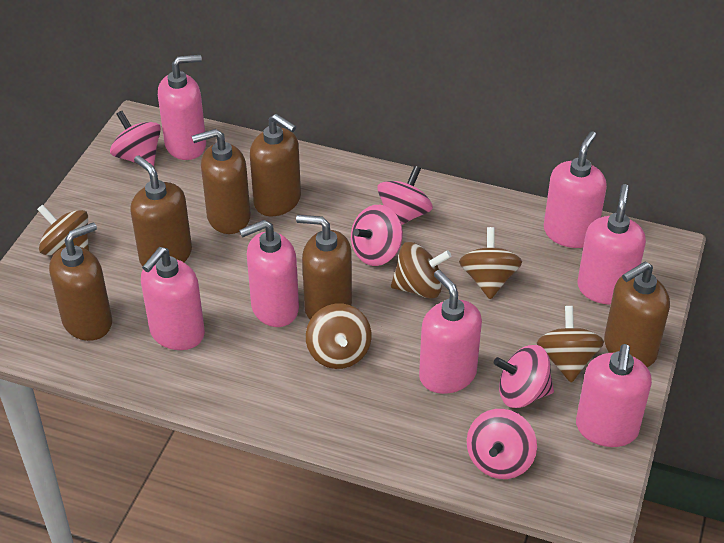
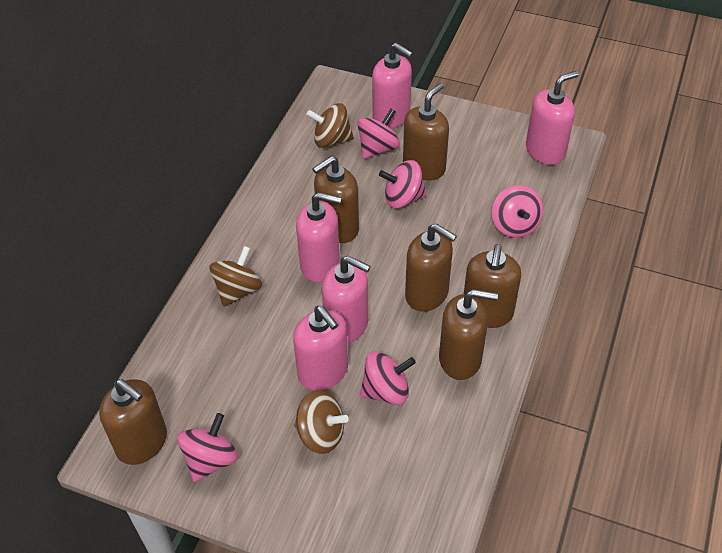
brown spinning top: [37,204,89,255] [306,303,371,369] [391,242,451,299] [459,227,522,299] [537,306,604,383] = 5 -> [209,246,262,307] [294,390,349,454] [307,103,354,148] = 3
pink soap dispenser: [141,247,205,350] [158,55,206,160] [239,220,299,327] [419,270,482,394] [544,131,607,248] [576,344,652,447] [577,184,646,305] = 7 -> [293,306,348,390] [296,192,342,282] [322,255,371,344] [372,43,413,128] [526,71,579,165] = 5

